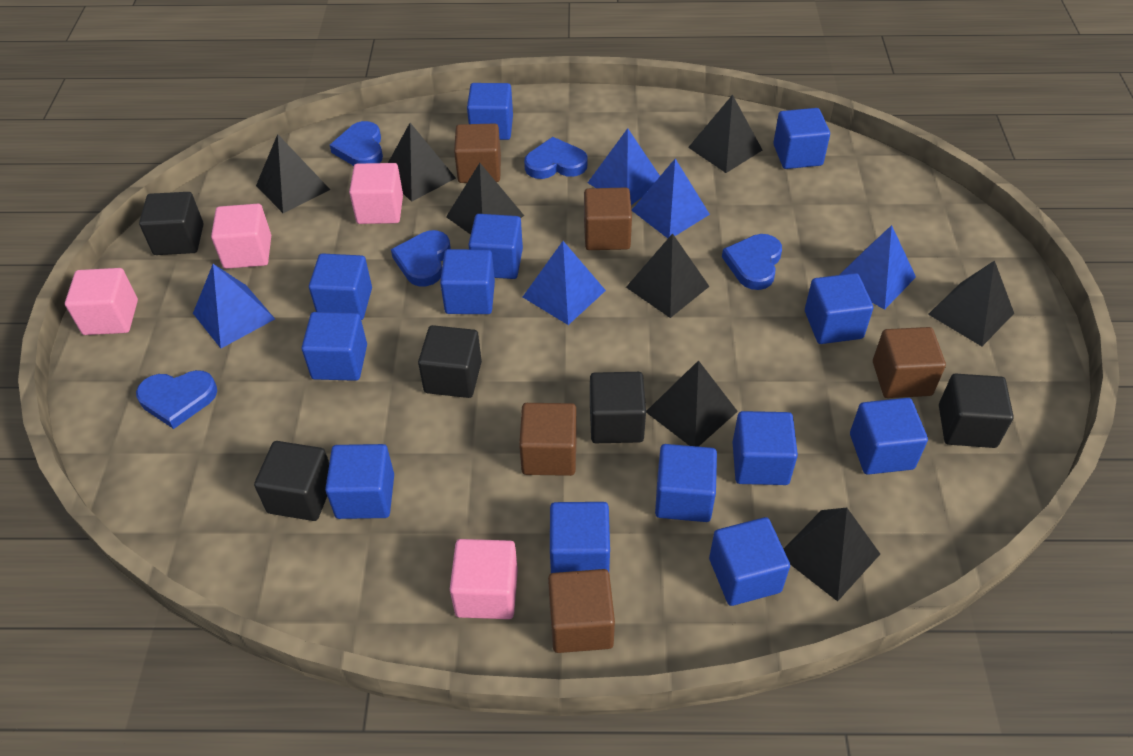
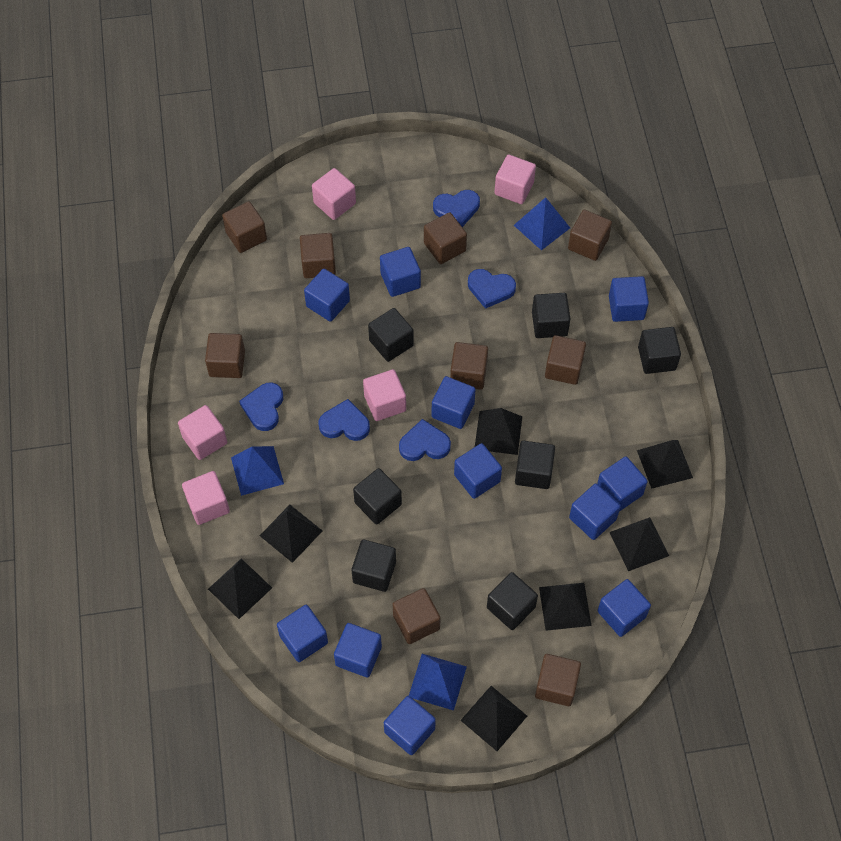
black cube: [139,192,204,255] [254,441,329,521] [418,325,482,398] [590,372,646,443] [939,374,1014,448] = 5 -> [352,539,396,592] [353,468,402,525] [368,308,413,362] [487,572,538,630] [515,441,555,489] [532,293,570,338] [638,327,681,374] = 7
black pyramid: [256,134,330,213] [388,123,456,202] [446,163,524,235] [626,233,710,318] [646,360,738,447] [688,95,762,173] [784,507,880,602] [928,260,1014,346] = 8 -> [208,559,272,619] [260,505,322,563] [460,686,527,751] [475,408,522,455] [539,583,592,631] [609,517,669,571] [637,440,693,489] = 7
blue cube: [302,312,367,381] [309,253,372,320] [325,444,394,519] [440,249,495,314] [467,83,513,140] [468,214,523,279] [550,502,610,573] [655,444,717,522] [709,517,790,606] [733,411,798,485] [773,108,830,169] [805,273,873,344] [850,398,928,475] = 13 -> [277,605,328,662] [304,269,350,322] [334,623,382,678] [380,247,421,297] [384,696,436,755] [432,376,476,429] [454,443,502,499] [569,483,621,540] [597,456,648,512] [598,579,651,637] [609,276,649,322] = 11
blue pyramid: [193,264,275,348] [523,241,606,325] [588,128,660,205] [631,159,710,238] [840,225,916,310] = 5 -> [231,446,284,496] [409,654,467,710] [514,197,570,250] = 3
brown cube: [454,124,501,183] [519,403,577,476] [548,569,615,653] [584,188,632,250] [873,327,946,398] = 5 -> [205,333,245,378] [222,201,267,253] [300,233,336,278] [393,588,441,644] [424,212,467,264] [450,342,488,390] [535,654,581,706] [545,335,586,385] [568,210,612,261] = 9
pink cube: [65,268,138,335] [211,204,271,269] [349,163,403,224] [450,539,518,619] = 4 -> [178,405,227,460] [182,471,230,525] [312,168,356,220] [363,369,406,421] [494,154,536,204] = 5

